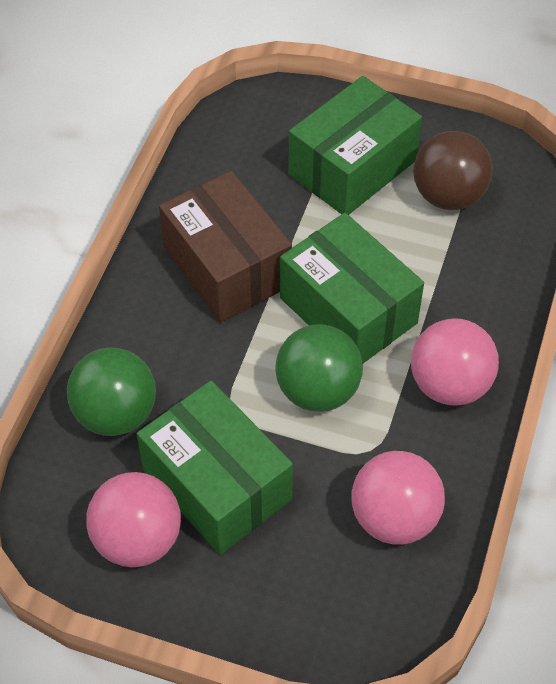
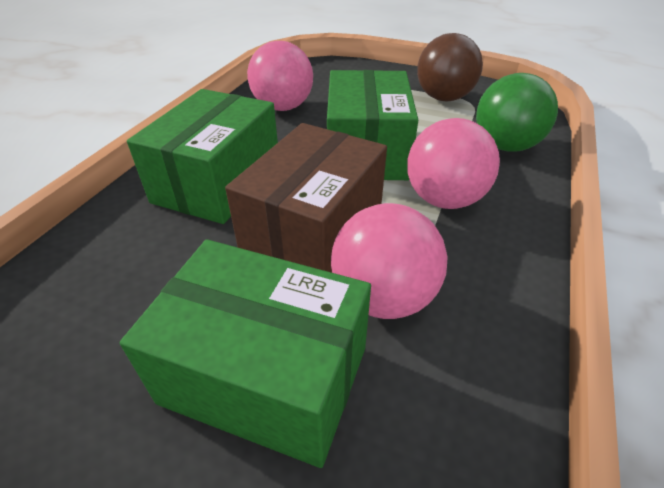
green ball: [67,347,156,436] [275,324,363,412] = 2 -> [476,73,558,152] = 1

